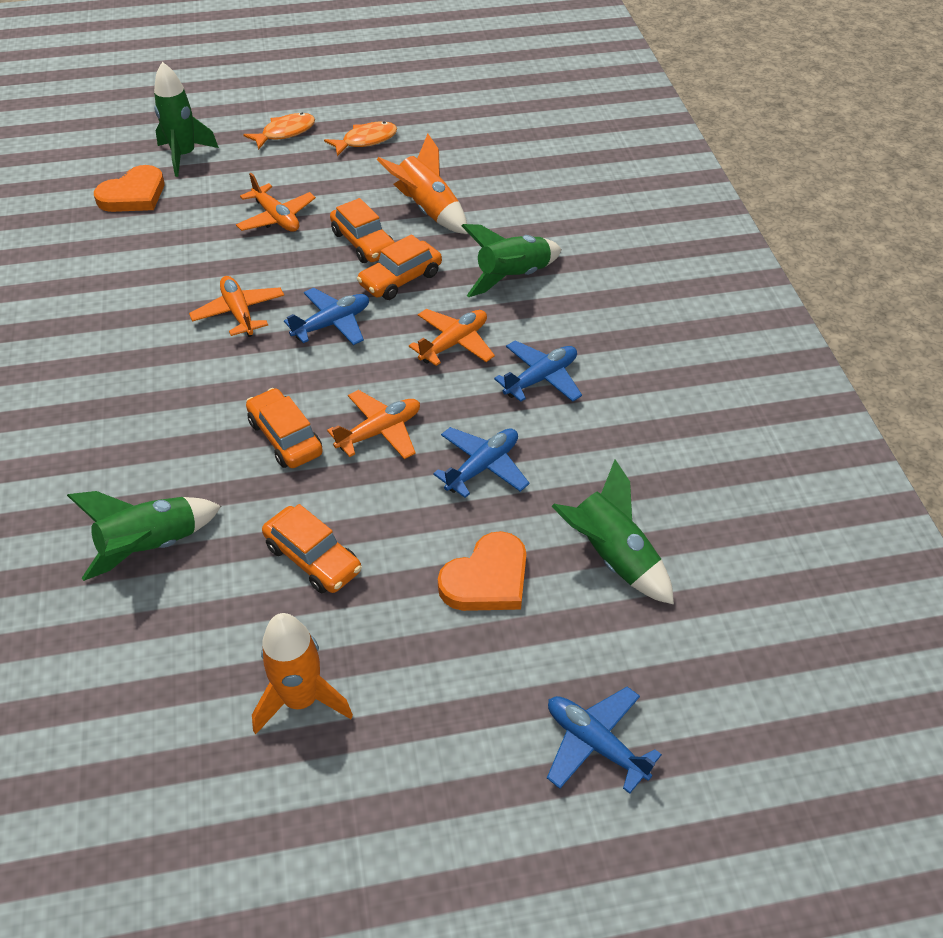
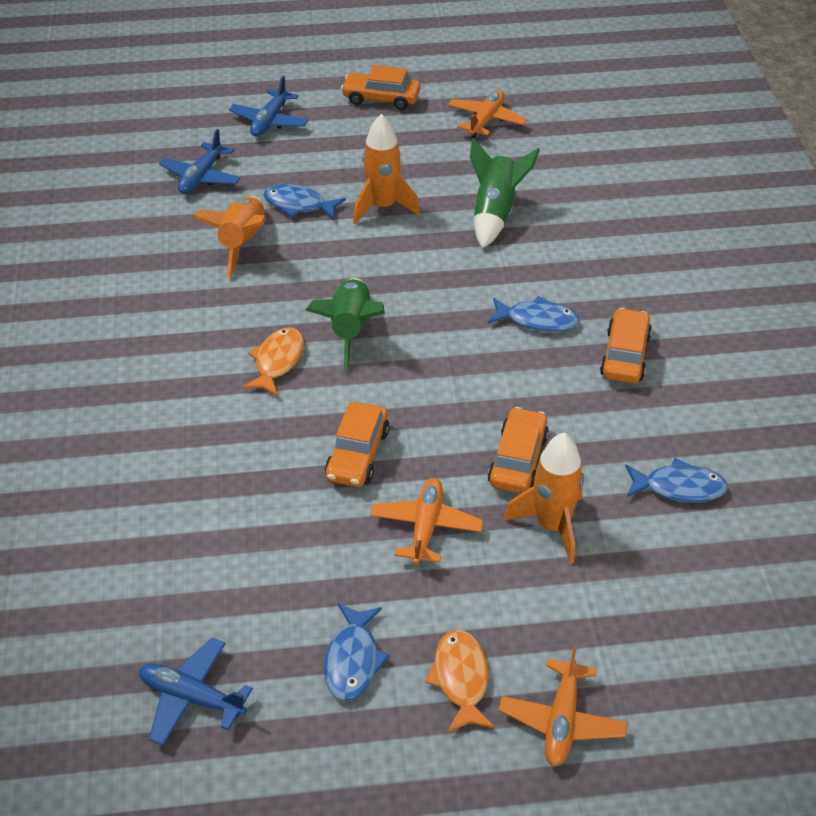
blue fish: none = 0 -> [263,184,346,219] [324,603,390,701] [488,296,579,332] [625,458,728,502] = 4
blue plane: [284,288,369,345] [433,427,529,498] [494,340,582,402] [547,687,662,794] = 4 -> [139,638,253,746] [159,129,241,194] [229,76,309,137] = 3
green rocket: [67,491,221,581] [154,62,219,177] [462,224,562,297] [551,460,674,604] = 4 -> [306,278,385,371] [470,138,540,248] = 2
orange heart: [94,165,164,212] [438,531,526,611] = 2 -> none = 0
orange plane: [189,276,284,337] [236,173,316,232] [327,390,420,459] [409,309,495,366] = 4 -> [370,478,483,565] [448,90,528,138] [499,645,628,766] = 3
orange rocket: [252,613,353,734] [377,134,468,234] = 2 -> [191,196,266,278] [353,114,420,225] [504,432,584,564] = 3

